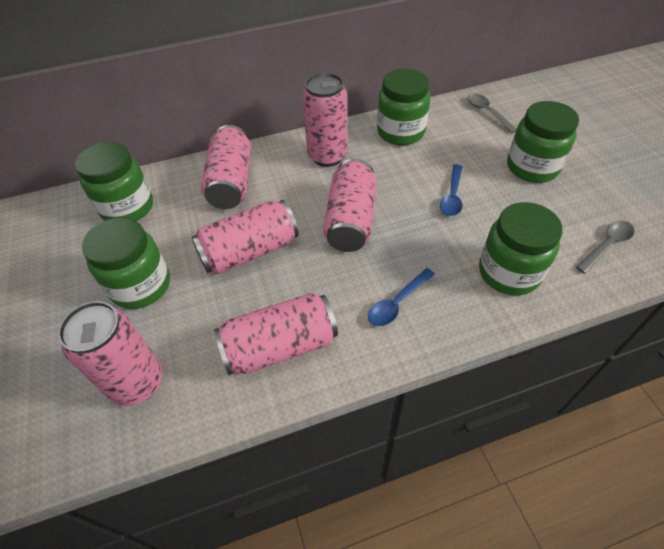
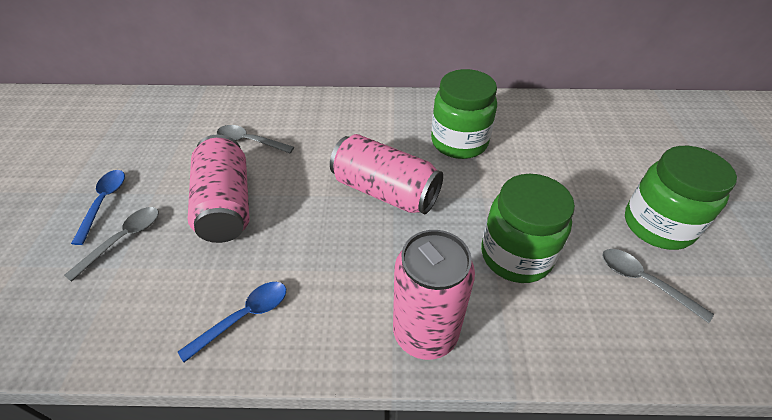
green jar: [75,142,153,221] [82,217,170,309] [377,69,430,145] [479,202,563,295] [507,101,579,183] = 5 -> [431,69,497,159] [481,174,575,283] [625,146,737,250] = 3
grey spoon: [468,93,517,133] [576,220,635,274] = 2 -> [64,207,159,282] [217,125,294,153] [602,249,714,323] = 3
pink can: [58,301,163,406] [191,200,299,274] [201,125,251,209] [214,292,338,375] [302,73,348,167] [323,159,376,252] = 6 -> [188,135,249,243] [330,134,443,215] [393,230,475,360] = 3

